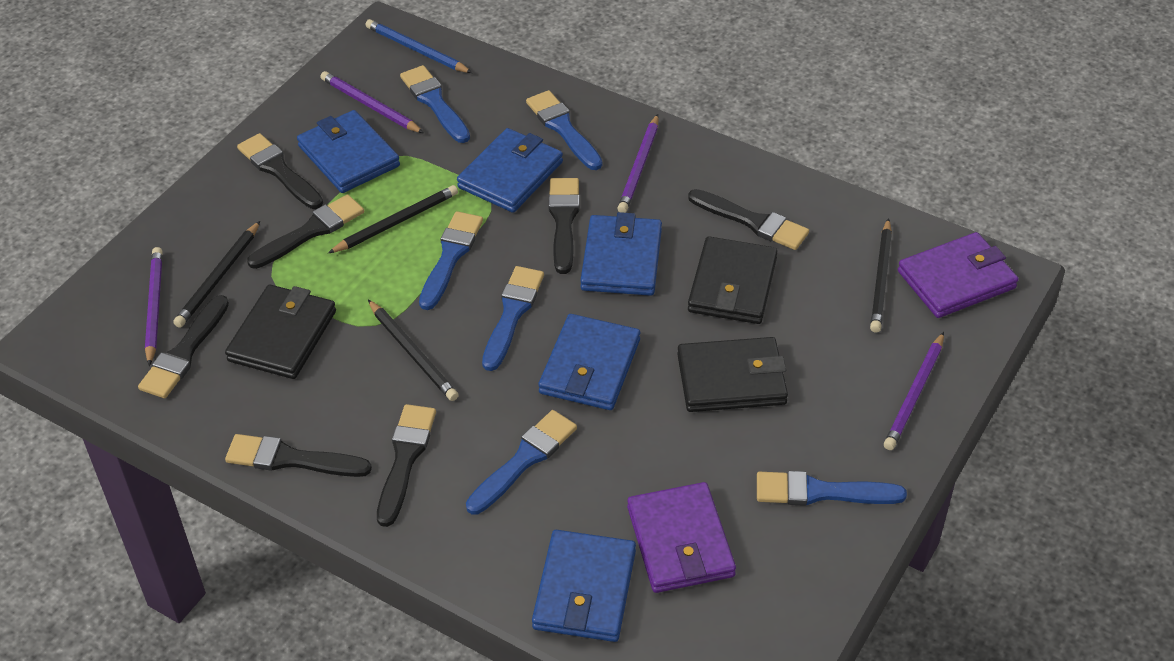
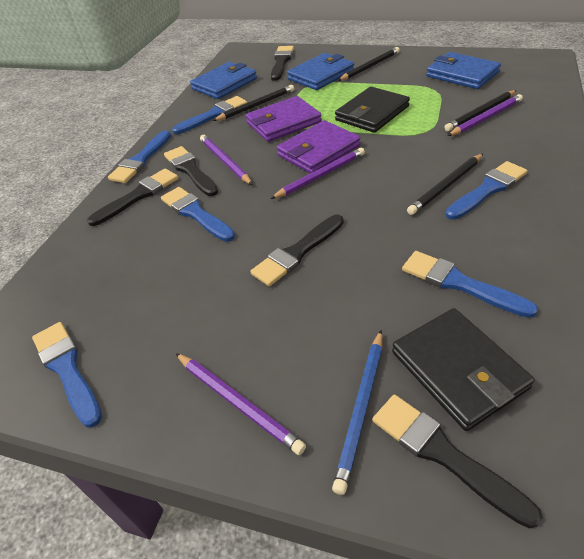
black brush: [138,295,229,398] [225,434,372,477] [237,133,323,209] [247,194,364,269] [377,404,436,527] [548,178,580,274] [688,189,809,250] = 7 -> [87,169,178,226] [164,146,218,196] [250,215,344,286] [271,46,294,81] [372,395,542,528] = 5
black wallet: [225,284,336,379] [677,337,788,412] [688,236,778,324] = 3 -> [335,87,410,133] [392,308,535,431] = 2
blue wallet: [297,110,400,193] [457,128,563,213] [532,530,636,642] [538,314,640,410] [580,212,662,296] = 5 -> [190,62,257,99] [287,53,354,90] [426,52,501,89] = 3

